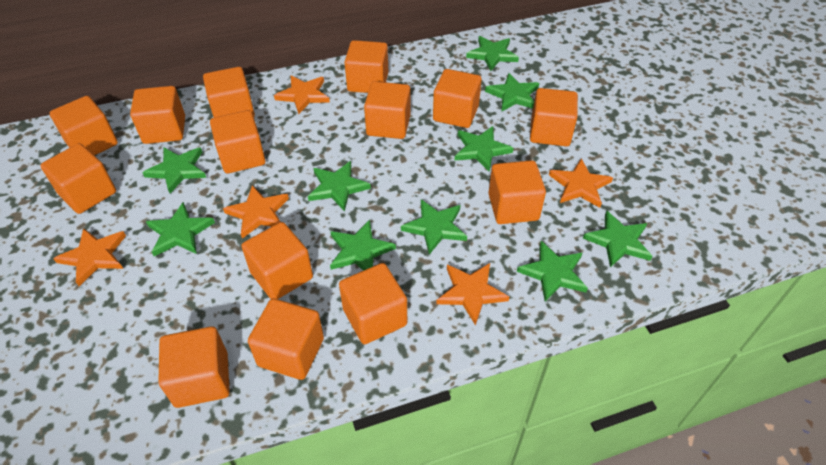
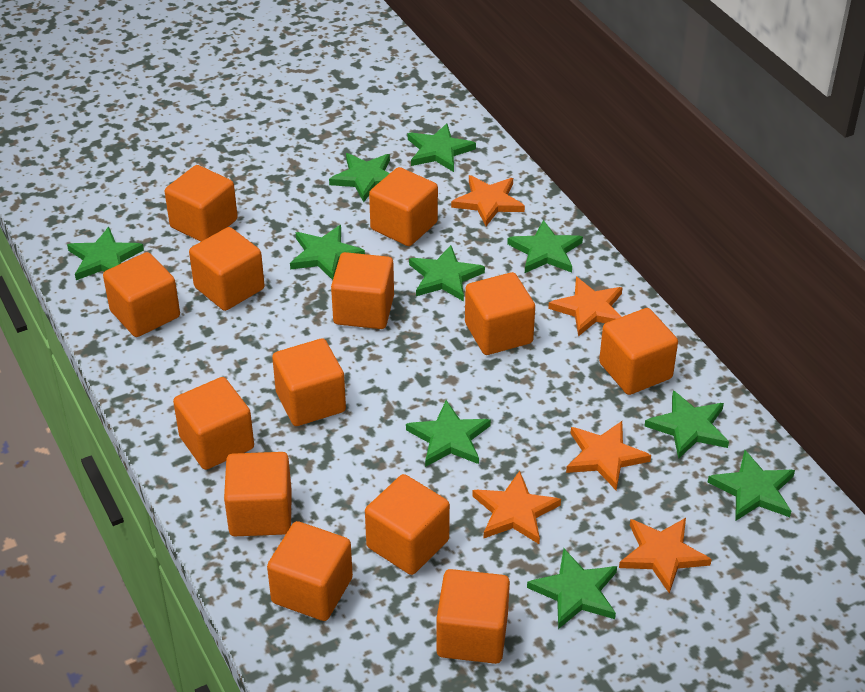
orange cube: [40,143,116,214] [50,96,118,155] [130,86,185,144] [158,326,230,408] [203,67,255,117] [210,110,266,174] [241,222,313,299] [248,299,324,380] [339,263,407,344] [344,40,388,93] [364,81,411,139] [433,69,482,128] [488,160,546,224] [530,88,578,146] = 14 -> [103,252,180,337] [165,165,238,242] [173,377,254,470] [189,227,265,311] [224,452,292,536] [267,521,353,621] [272,338,346,426] [331,252,394,329] [365,474,450,575] [369,167,438,246] [436,569,510,664] [465,272,535,355] [599,308,678,395] = 13

